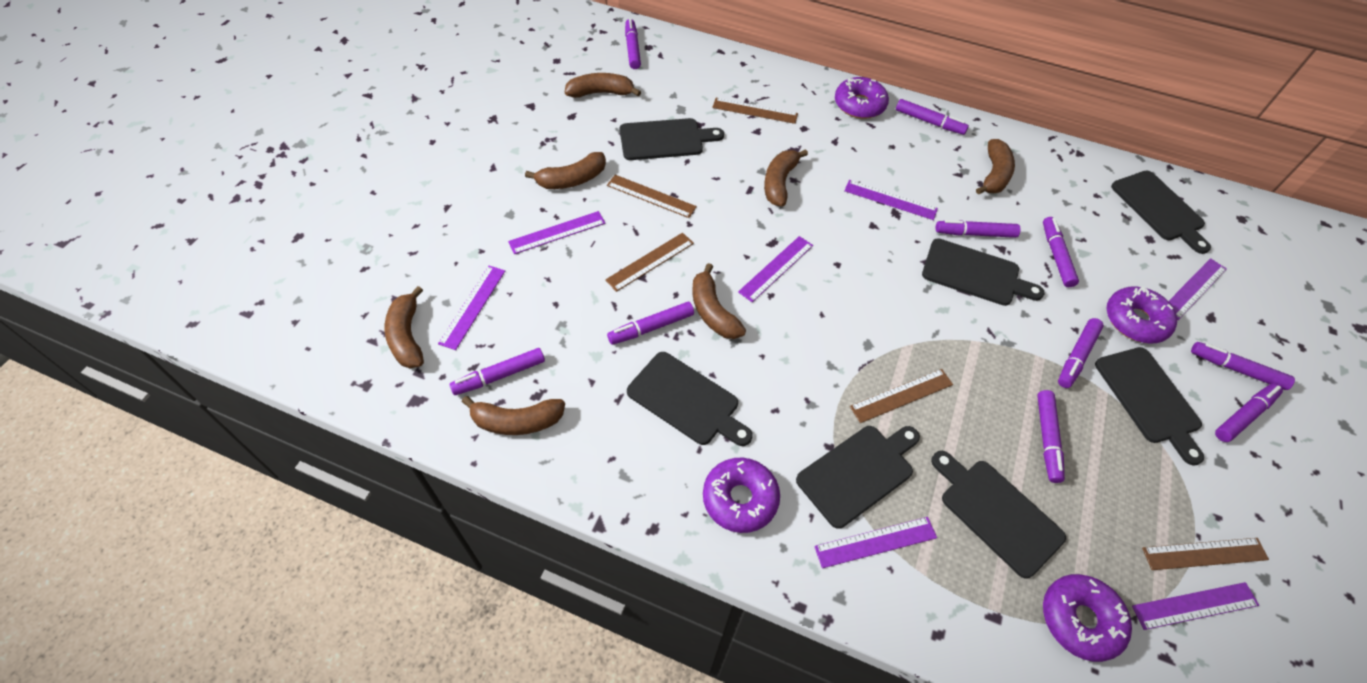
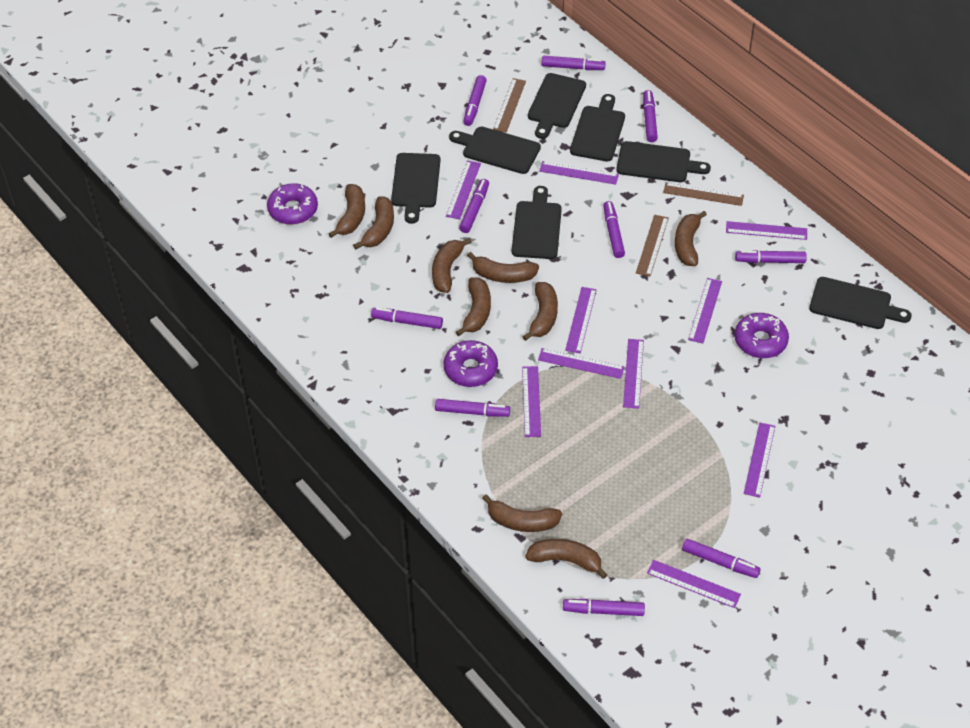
brown banana: [385,286,424,368] [462,396,565,435] [525,152,606,189] [565,73,641,98] [692,263,746,339] [764,149,808,206] [976,139,1015,195] = 7 -> [328,184,365,238] [353,196,394,249] [432,238,471,293] [456,277,491,336] [467,252,539,283] [482,494,562,532] [522,282,558,341] [526,539,607,579] [675,211,707,266] = 9
brown ruler: [605,233,694,292] [607,175,697,218] [712,98,798,124] [850,369,953,423] [1142,538,1269,570] = 5 -> [493,78,526,132] [636,215,669,277] [663,182,744,206] = 3
purple donut: [703,458,780,533] [835,77,889,119] [1043,574,1132,662] [1107,286,1177,344] = 4 -> [267,183,318,225] [444,340,498,387] [734,313,789,358] = 3
purple ruler: [438,266,505,350] [508,211,605,254] [738,236,813,302] [814,517,937,568] [844,180,938,220] [1132,582,1259,630] [1169,258,1227,320] = 7 -> [446,160,481,219] [522,366,541,437] [538,348,625,379] [539,161,619,185] [565,287,597,353] [623,339,644,409] [647,560,741,608] [688,278,722,344] [726,221,807,240] [744,422,775,498] = 10

